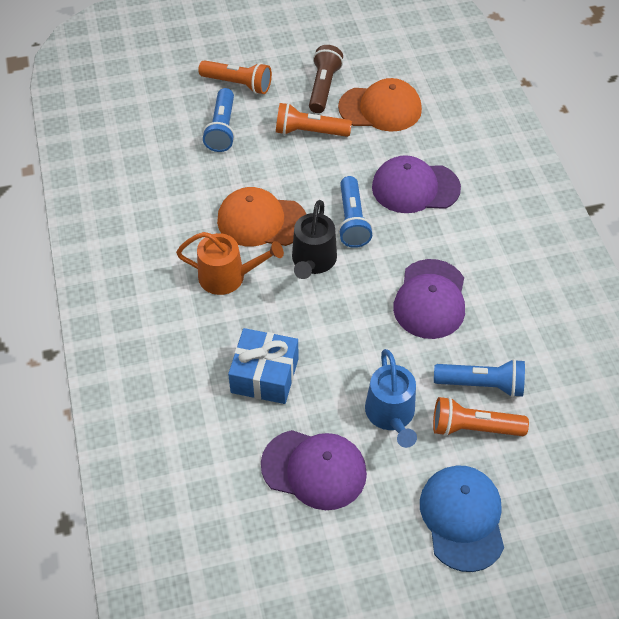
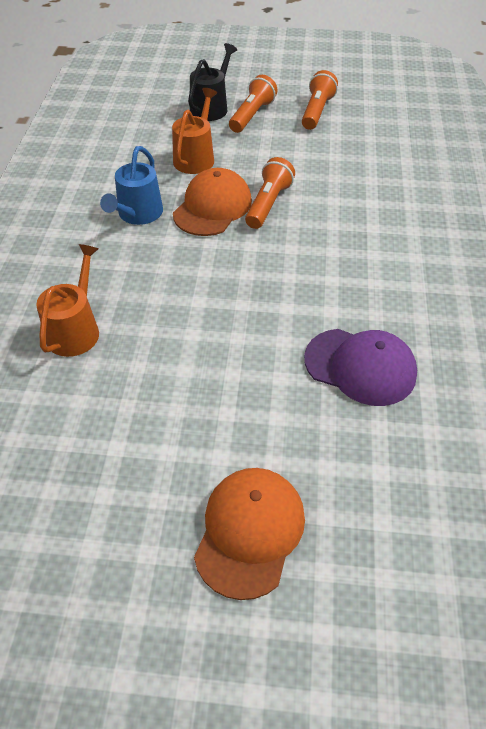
blue cap: [420,465,504,572] = 1 -> none = 0
blue flashlight: [202,88,235,152] [338,176,373,248] [434,359,525,398] = 3 -> none = 0
blue gift: [228,328,299,404] = 1 -> none = 0
brown flashlight: [309,45,343,113] = 1 -> none = 0
orange watering can: [176,232,284,295] = 1 -> [36,244,99,357] [172,88,217,174] = 2
purple cap: [261,430,367,510] [372,155,461,213] [393,259,465,339] = 3 -> [304,329,417,406] = 1

